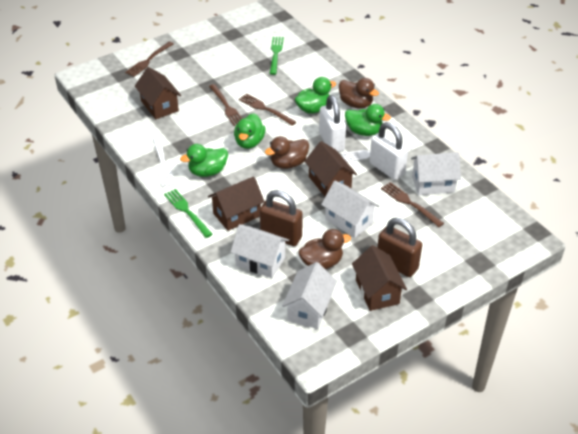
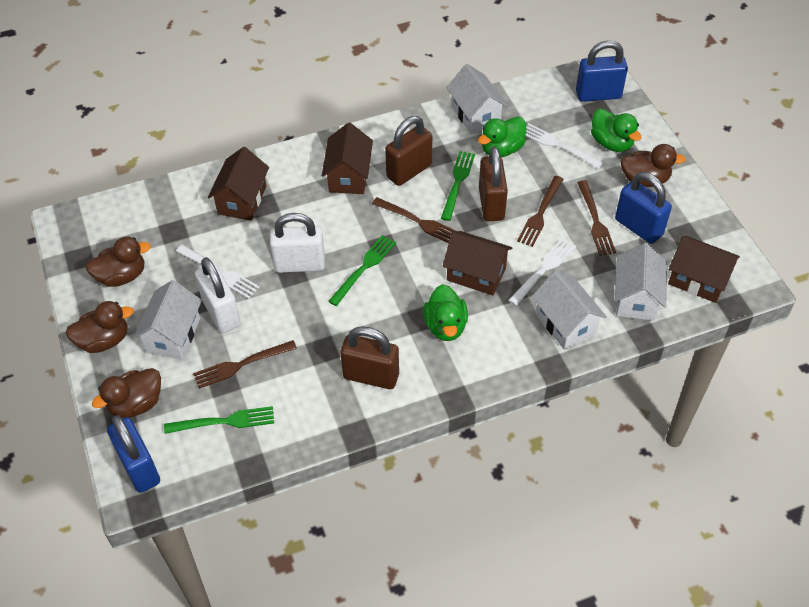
blue padlock: none = 0 -> [107,415,160,493] [576,40,628,102] [615,172,672,244] = 3
brown duck: [265,136,309,169] [298,229,351,269] [339,78,379,109] = 3 -> [65,301,134,353] [85,236,151,287] [92,368,161,418] [620,144,686,187] = 4
brown padlock: [260,190,303,246] [377,218,422,277] = 2 -> [340,326,399,389] [385,116,432,186] [479,147,508,221] = 3
green duck: [180,144,228,177] [234,113,265,149] [295,77,336,114] [345,104,391,136] = 4 -> [423,284,468,341] [478,116,526,157] [591,108,642,152] = 3
green fork: [164,189,213,238] [269,37,284,75] = 2 -> [164,406,274,434] [328,235,396,306] [441,151,475,221] = 3
white fork: [153,137,175,187] [341,144,413,162] = 2 -> [176,245,260,299] [508,238,576,306] [525,123,604,169] = 3

